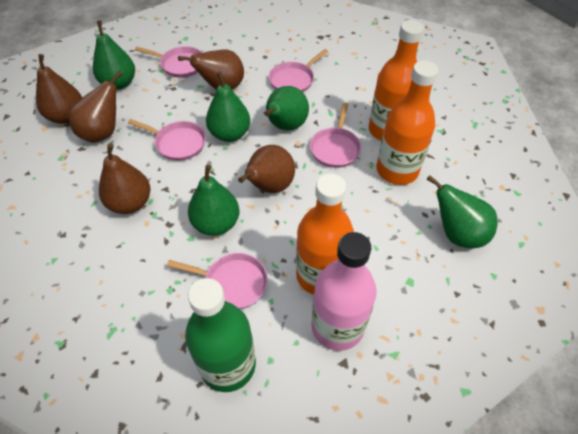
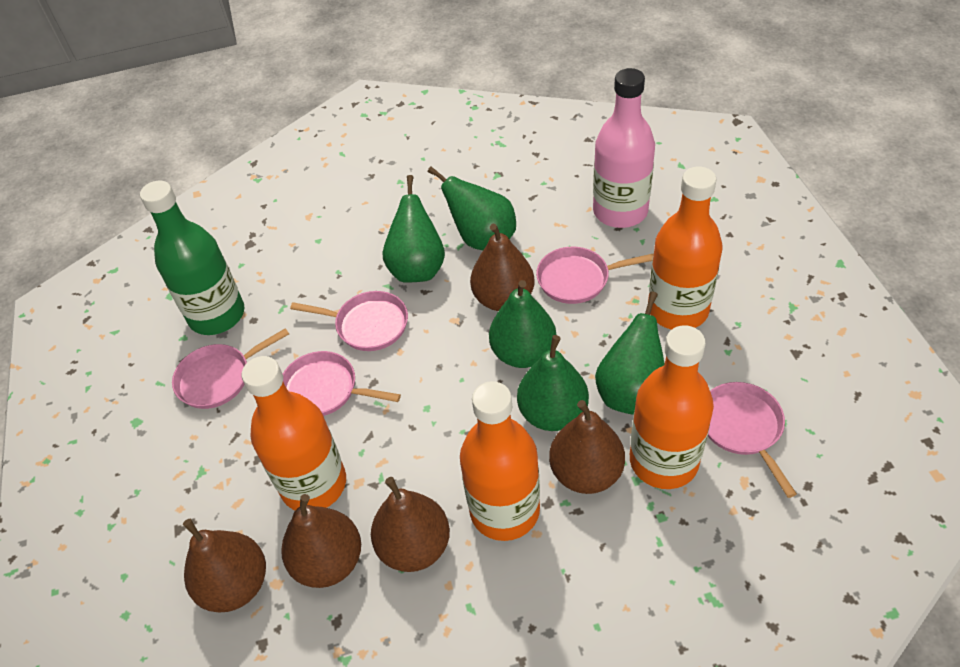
orange bottle: [296,174,354,295] [369,20,424,141] [376,61,439,185] = 3 -> [242,356,346,510] [460,381,540,541] [630,325,714,489] [648,167,723,330] = 4

